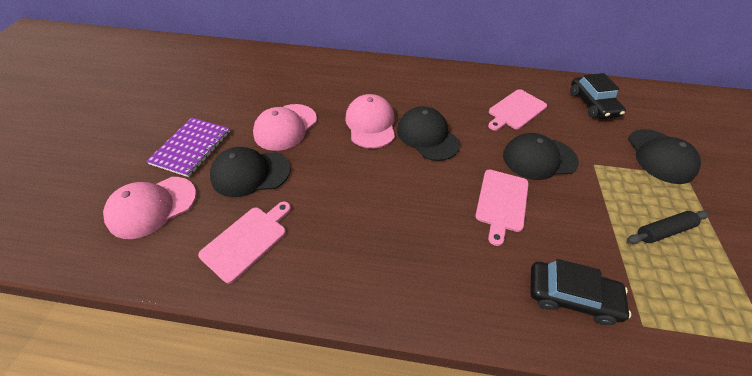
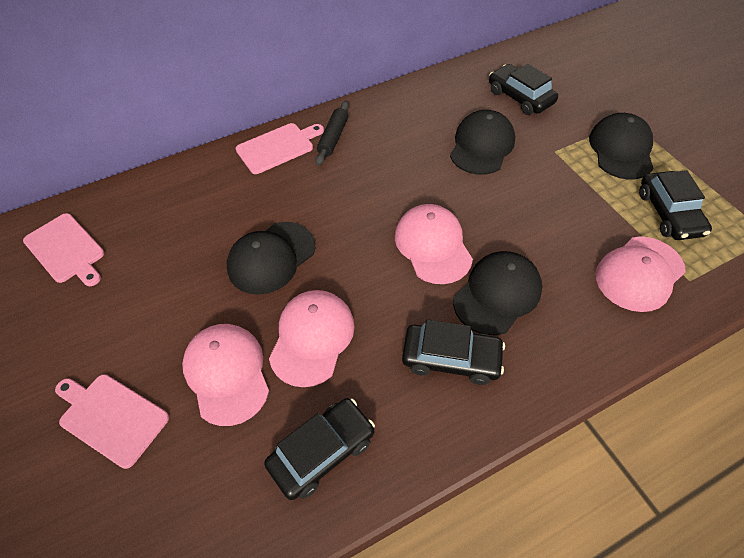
black car: [530,259,631,325] [570,73,626,119] = 2 -> [264,398,375,500] [402,320,505,385] [489,64,558,115] [639,170,712,240] = 4
pink cap: [103,177,196,239] [253,104,317,151] [345,94,395,148] = 3 -> [182,324,269,426] [269,290,355,387] [395,204,473,284] [595,236,686,312] = 4
purple notebook: [146,117,230,177] = 1 -> none = 0

